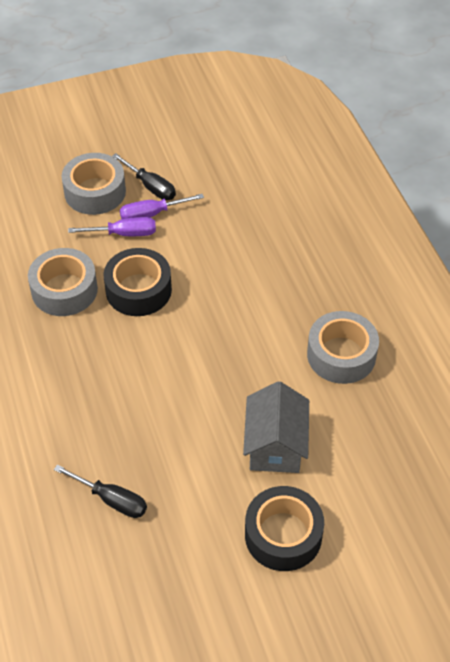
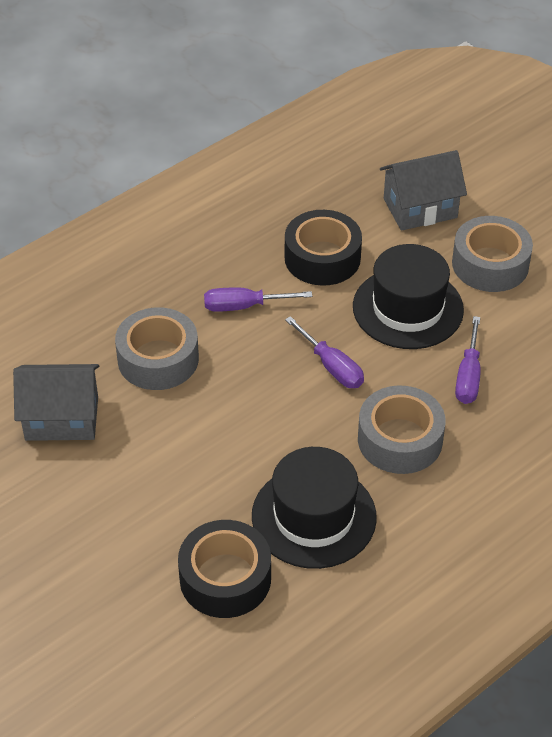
black hat: none = 0 -> [252,447,377,569] [353,244,464,349] = 2
black screwdriver: [54,464,147,518] [112,153,176,200] = 2 -> none = 0
grey house: [243,381,309,473] = 1 -> [13,364,99,441] [380,150,467,231] = 2
purple screwdriver: [68,217,156,236] [120,194,204,219] = 2 -> [204,288,312,312] [285,316,364,388] [455,316,481,404] = 3

